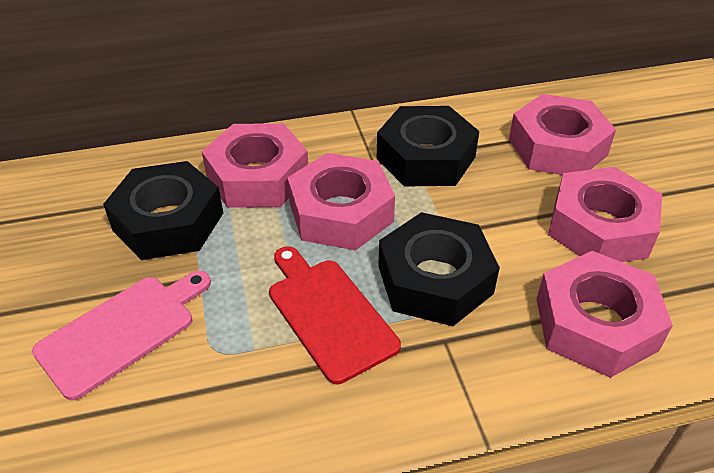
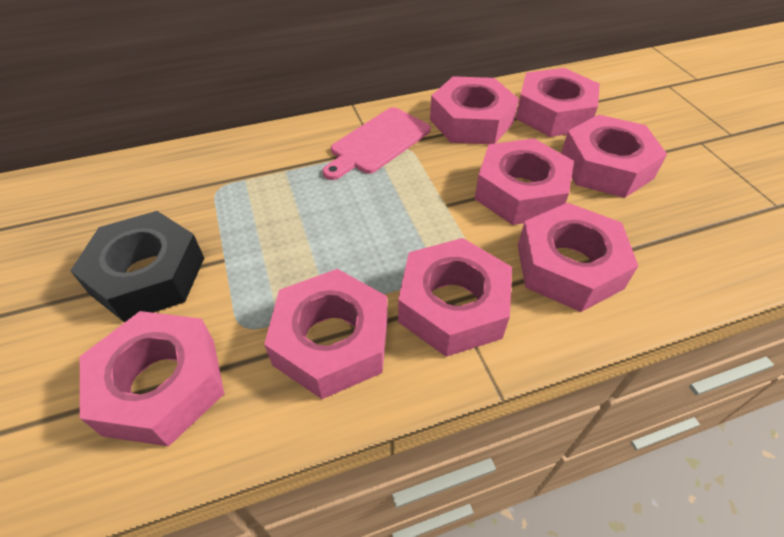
black nut: [103,161,223,260] [377,106,479,186] [378,212,500,326] = 3 -> [70,211,204,322] = 1
pink nut: [202,123,308,208] [287,153,395,251] [509,94,616,175] [536,251,673,378] [548,167,662,262] = 5 -> [80,311,224,446] [264,269,388,399] [398,238,512,357] [430,76,519,144] [475,138,574,225] [515,68,600,137] [518,203,638,312] [561,115,667,198] = 8
red cutting board: [269,246,401,384] = 1 -> none = 0

